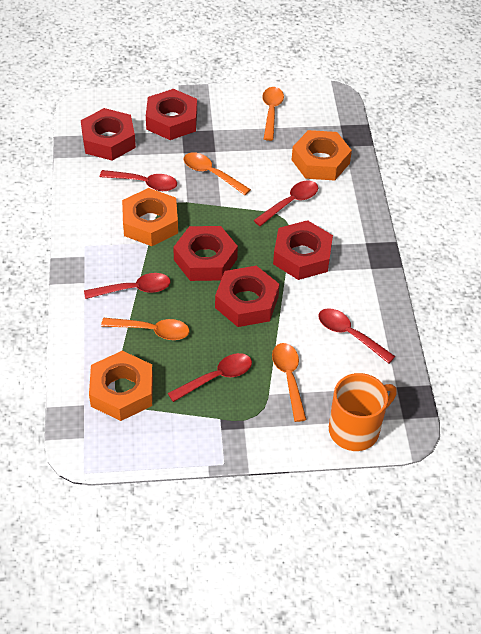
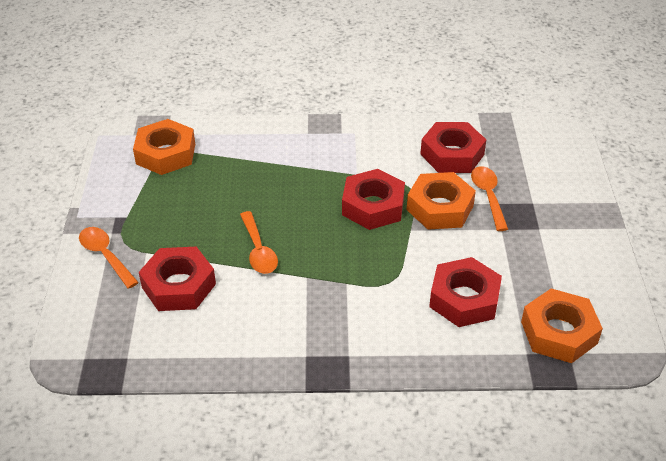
orange mug: [329,373,397,451] = 1 -> none = 0
orange spoon: [101,318,189,340] [184,152,251,195] [262,87,284,141] [272,343,306,422] = 4 -> [79,227,139,289] [240,211,278,274] [471,166,508,231] = 3
red nut: [81,108,136,161] [146,89,197,140] [173,226,238,281] [215,266,280,327] [273,220,333,280] = 5 -> [139,247,216,311] [342,169,405,230] [420,122,486,173] [429,257,502,327] = 4
red spoon: [84,273,171,299] [100,170,177,191] [168,353,252,402] [253,180,318,226] [319,308,395,363] = 5 -> none = 0

